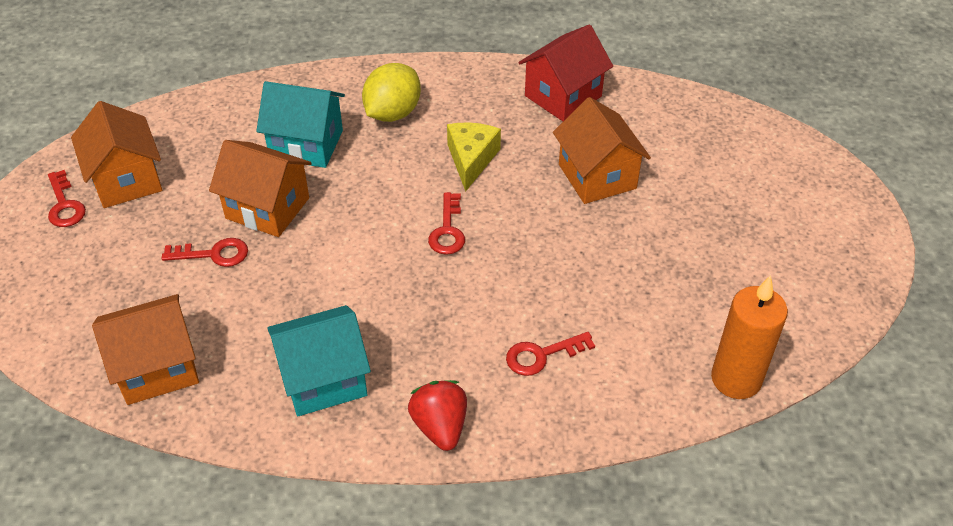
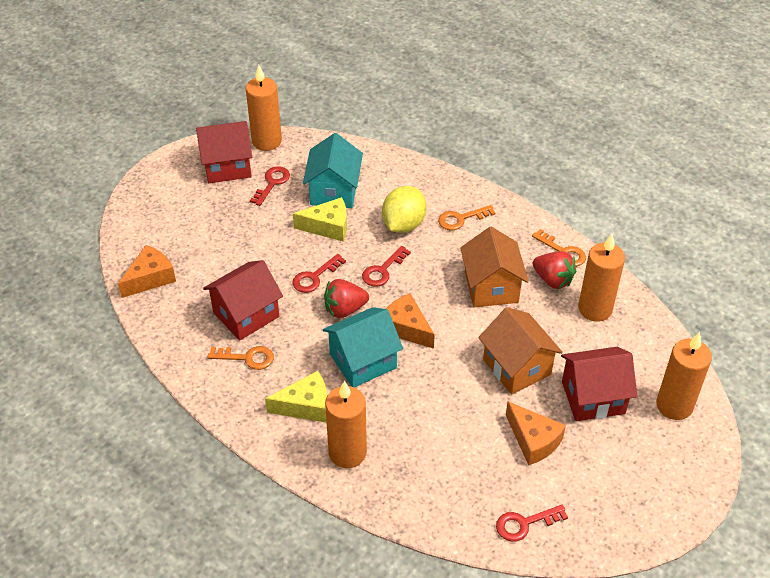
orange candle: [711,275,788,399] = 1 -> [246,65,282,151] [325,381,367,468] [578,234,625,322] [656,332,712,420] = 4
orange cheese: none = 0 -> [118,245,176,298] [386,293,435,349] [506,402,566,465] = 3
orange house: [71,101,162,208] [92,294,199,405] [209,140,312,237] [553,97,651,204] = 4 -> [460,227,529,307] [478,307,563,394] = 2
orange key: none = 0 -> [208,346,274,370] [438,205,496,231] [532,229,586,267] = 3
red house: [519,24,613,121] = 1 -> [196,121,252,183] [203,260,283,341] [561,347,637,421] = 3
red strawberry: [408,380,467,451] = 1 -> [324,279,369,318] [533,251,576,289] = 2
yellow cheese: [447,123,501,192] = 1 -> [265,371,327,423] [293,197,347,241] = 2

